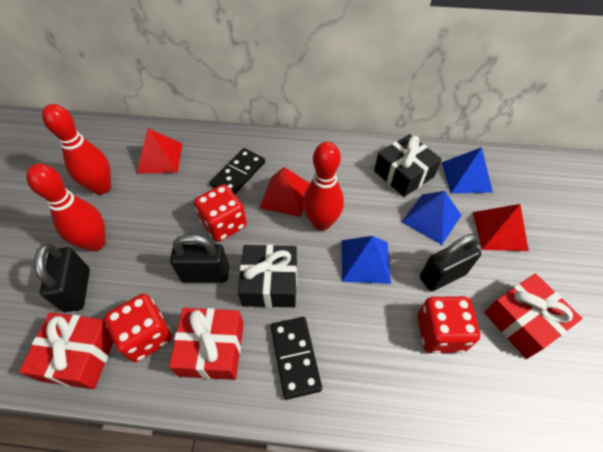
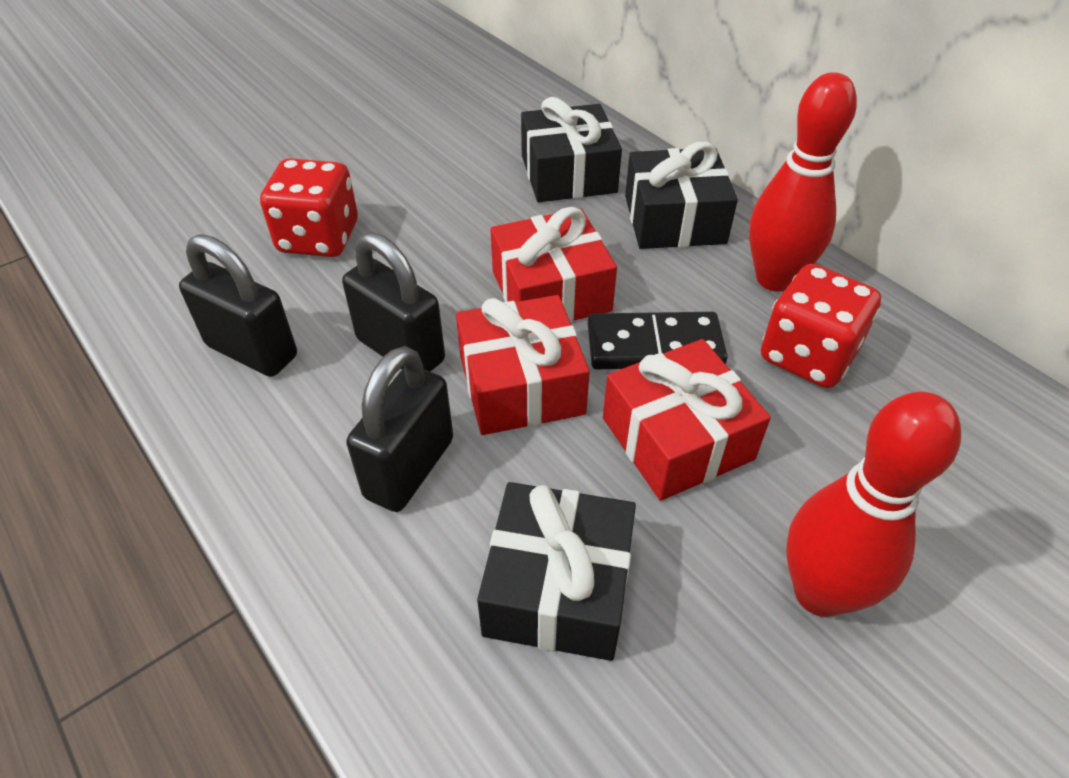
black domino: [210,148,265,194] [271,317,322,400] = 2 -> [588,312,728,369] = 1
black gift: [238,245,297,308] [374,134,442,197] = 2 -> [477,482,636,661] [521,97,622,202] [625,142,738,249] = 3
blue pyramid: [342,236,391,284] [402,191,461,245] [441,147,493,194] = 3 -> none = 0
red bowling pin: [26,164,106,251] [42,104,111,195] [303,142,344,231] = 3 -> [749,72,857,292] [786,391,961,617] = 2
red dice: [104,294,172,362] [194,184,247,242] [417,296,480,354] = 3 -> [260,158,358,257] [761,264,881,388] = 2
red pyramid: [137,128,182,174] [259,167,310,217] [473,204,529,251] = 3 -> none = 0

